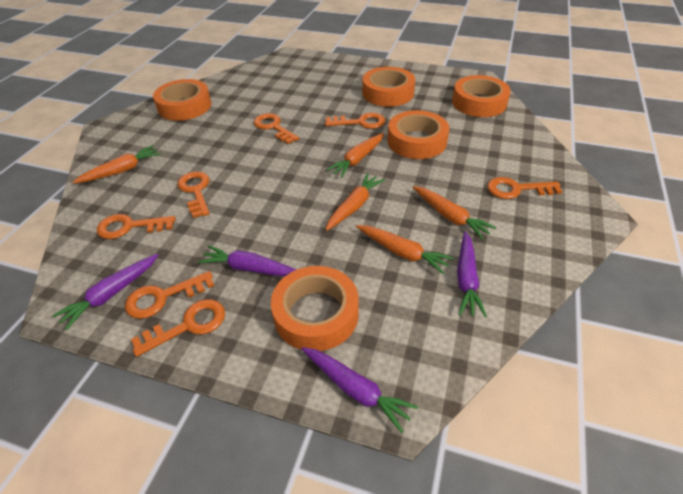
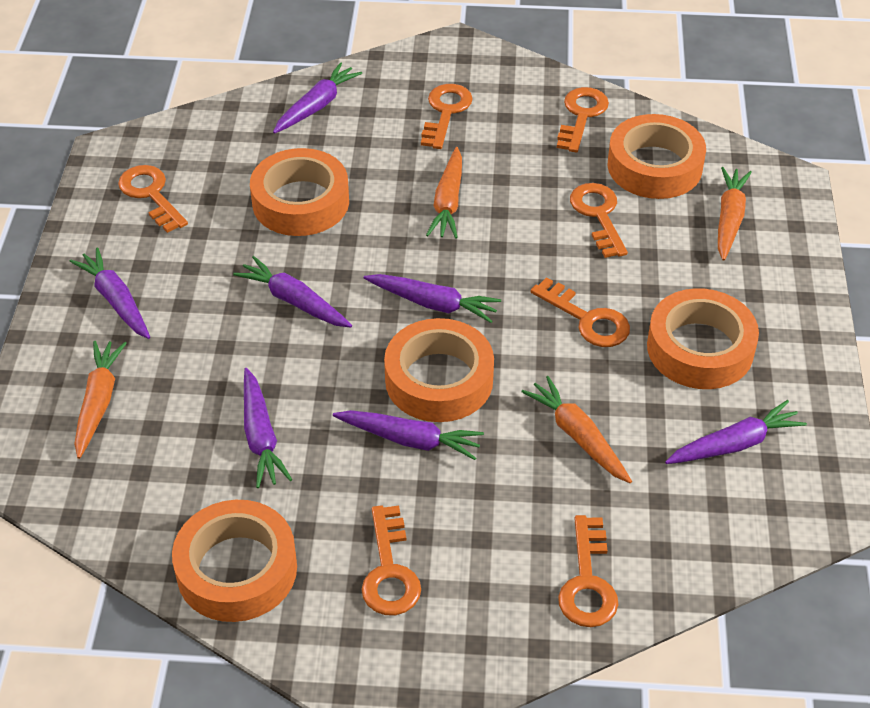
orange carrot: [73,145,161,184] [326,133,384,177] [326,173,385,231] [356,225,454,274] [413,186,496,240] = 5 -> [74,341,127,459] [426,147,462,239] [521,376,632,483] [718,167,752,261] = 4
purple carrot: [52,254,158,330] [198,245,296,276] [302,347,418,433] [457,232,487,317] = 4 -> [69,247,150,339] [233,256,352,328] [244,368,292,488] [273,62,362,134] [333,410,484,460] [364,274,501,323] [665,400,807,464] = 7

